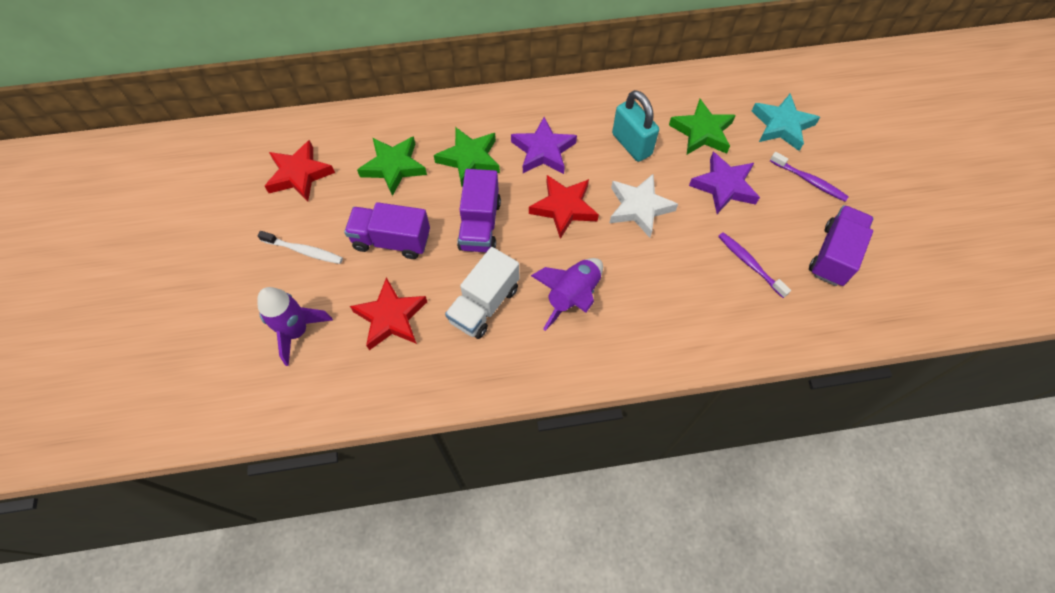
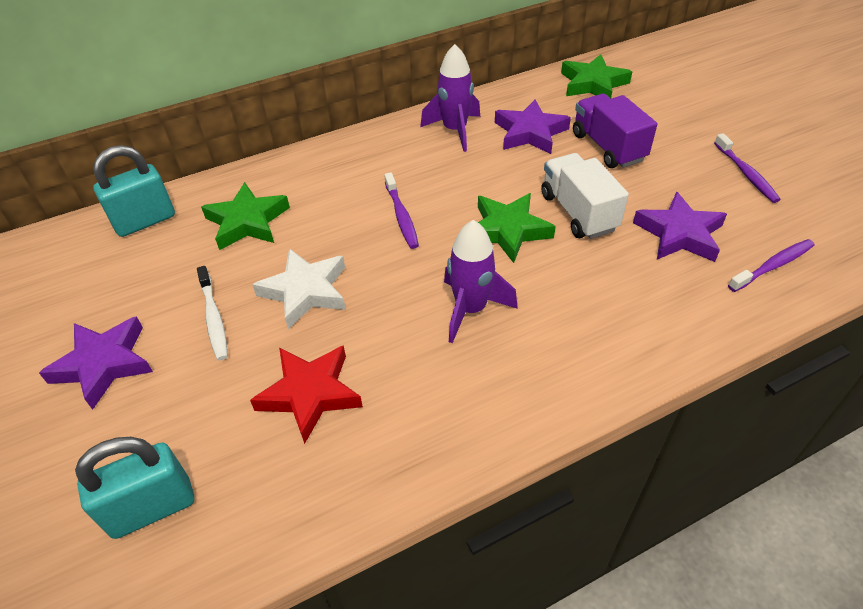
purple star: [511,117,577,174] [689,152,760,214] = 2 -> [39,316,153,410] [495,100,571,154] [633,192,727,262] = 3
purple toothbrush: [718,232,791,298] [770,152,849,202] = 2 -> [384,172,419,249] [714,133,781,203] [728,239,815,292] = 3
purple truck: [344,202,430,259] [457,169,501,252] [809,205,874,286] = 3 -> [573,94,657,168] = 1
red star: [264,140,335,201] [350,277,427,350] [529,175,599,239] = 3 -> [250,345,363,444] = 1
turquoise padlock: [612,90,659,162] = 1 -> [75,437,194,539] [93,145,175,237] = 2
turquoise star: [752,94,820,151] = 1 -> none = 0

